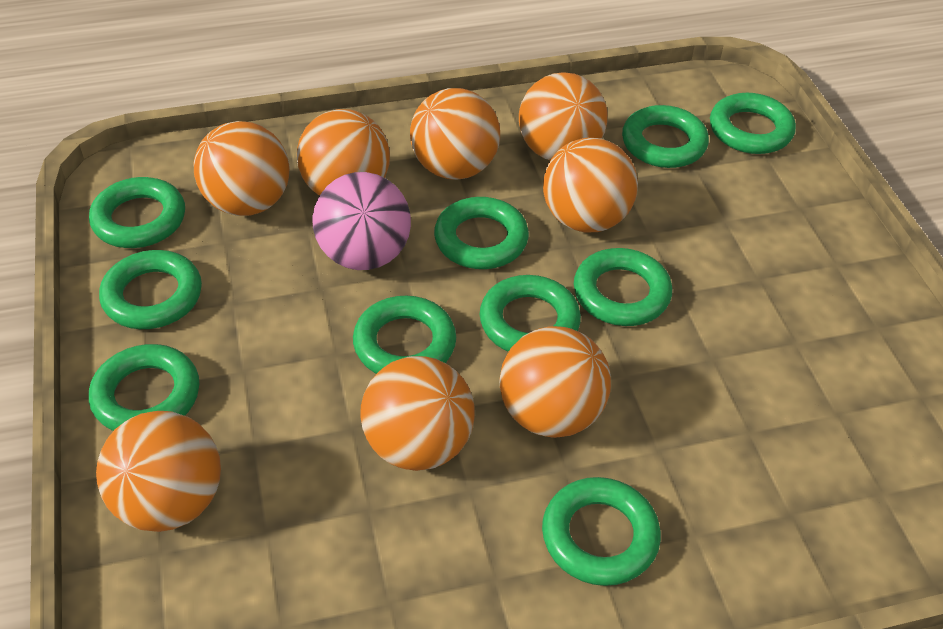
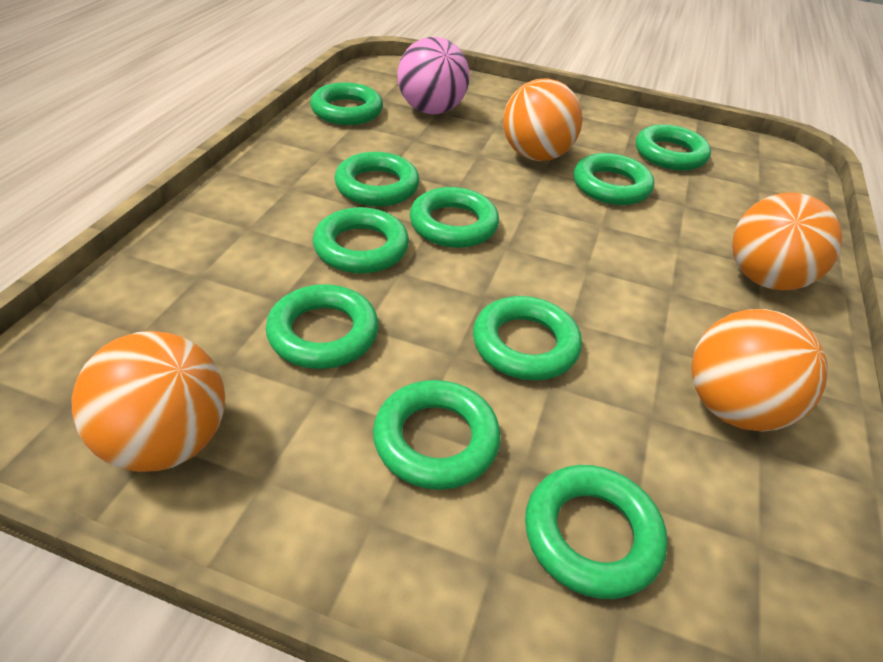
orange ball: [96,411,221,532] [194,121,290,216] [297,109,390,196] [360,356,475,471] [410,88,500,180] [500,326,611,438] [519,72,607,160] [543,138,638,233] = 8 -> [71,331,225,472] [503,78,583,161] [691,309,828,431] [732,192,842,291] = 4

